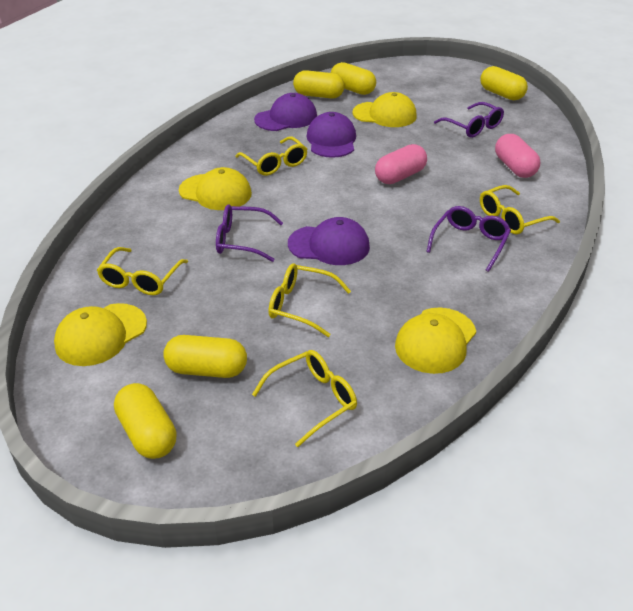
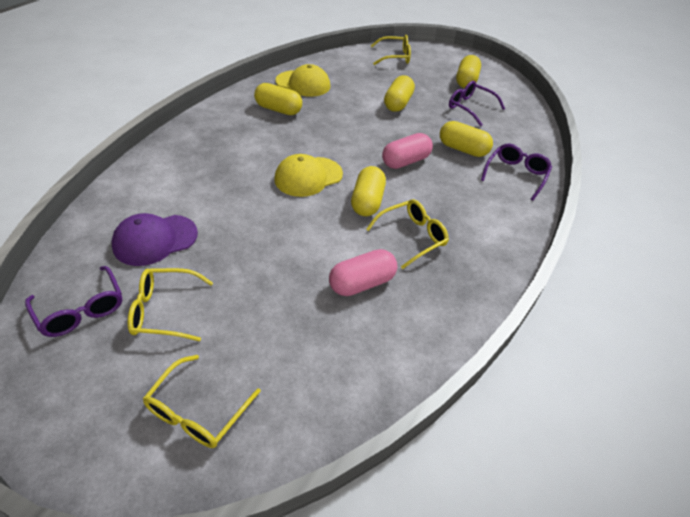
purple cap: [254,93,317,131] [288,217,370,265] [307,112,356,158] = 3 -> [111,213,198,266] = 1
yellow cap: [54,303,147,366] [179,167,252,210] [352,92,417,127] [395,308,476,374] = 4 -> [274,154,343,197] [275,64,330,97] = 2
yellow glasses: [97,247,188,295] [235,137,307,176] [252,350,357,447] [269,263,351,337] [480,185,560,234] = 5 -> [127,268,213,341] [143,355,261,448] [366,199,449,269] [371,35,411,65] = 4

